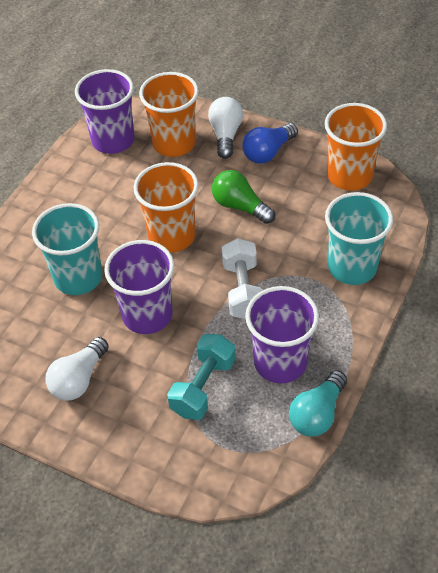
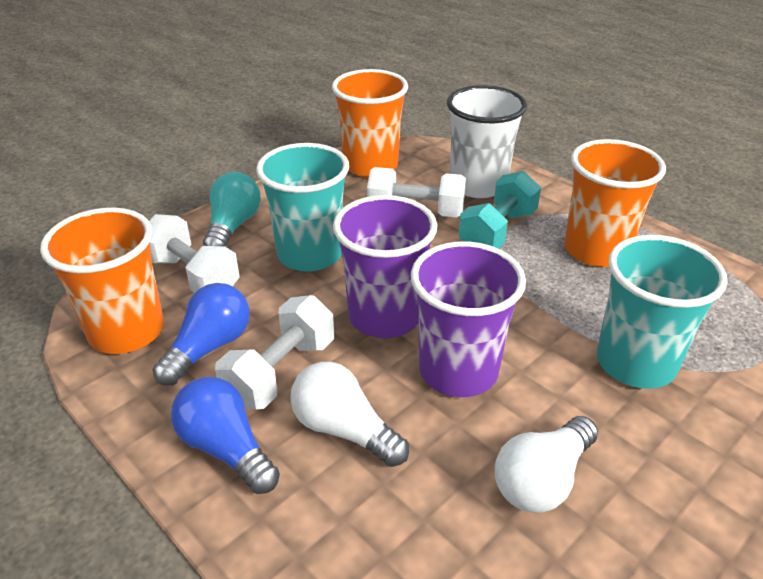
blue light bulb: [242,123,298,164] = 1 -> [153,283,250,386] [171,377,280,494] = 2
green light bulb: [212,170,275,224] = 1 -> none = 0
purple cup: [75,69,135,154] [104,240,174,334] [245,286,319,383] = 3 -> [333,195,437,338] [411,241,526,397] = 2
white cup: none = 0 -> [447,85,527,198] = 1
white dumbbell: [222,238,263,319] = 1 -> [149,214,240,293] [215,295,334,409] [367,167,466,218] = 3

